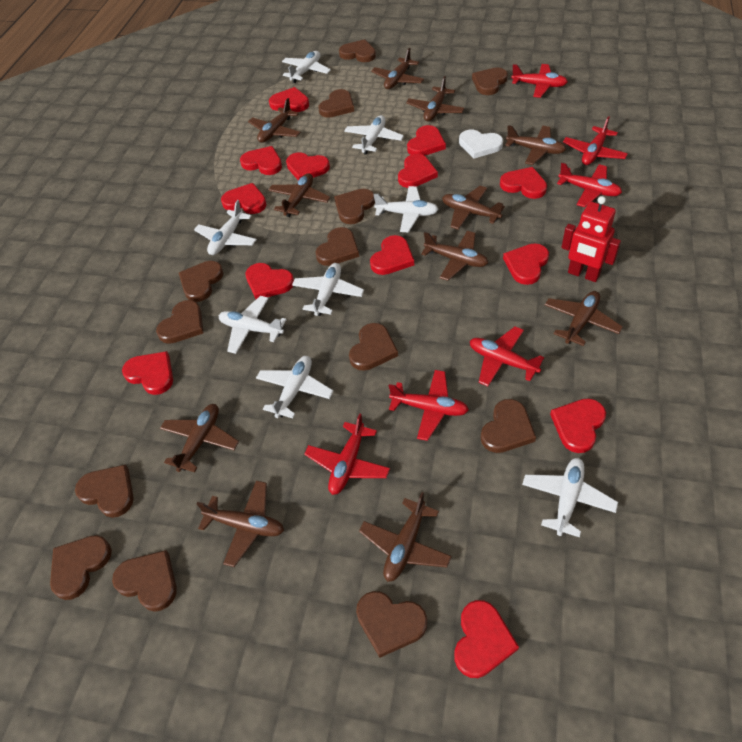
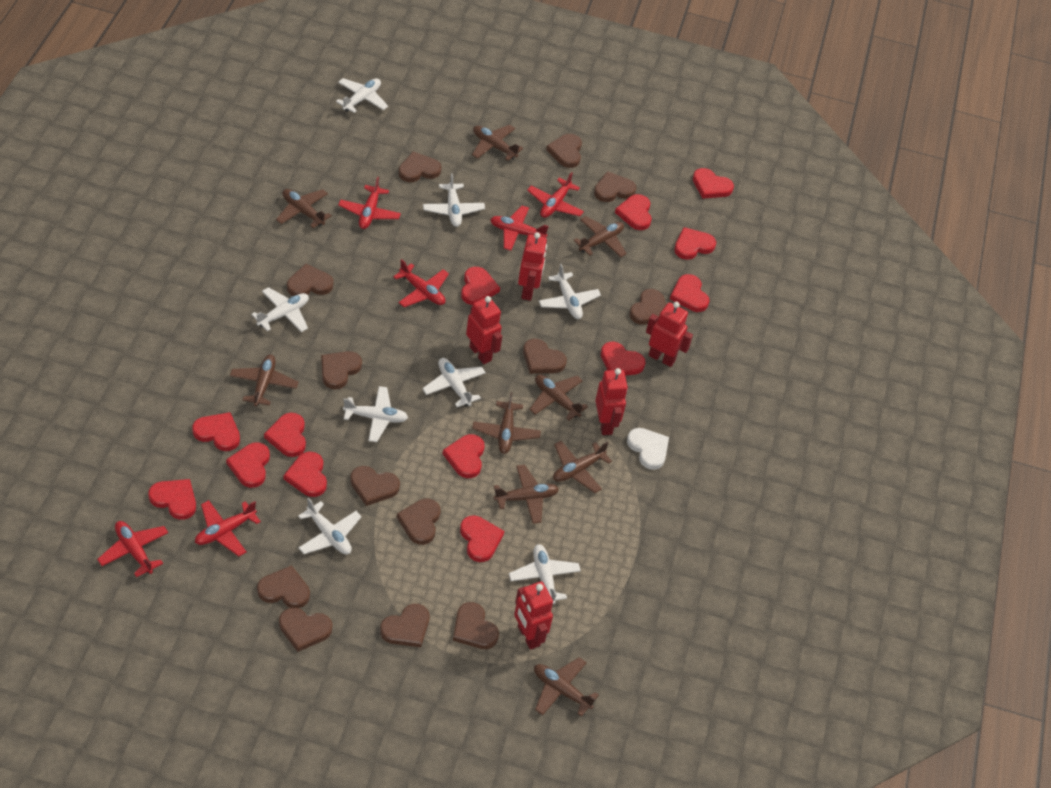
brown plane: [160,404,239,472] [196,481,284,567] [248,98,301,143] [268,173,330,217] [359,492,452,582] [371,48,424,89] [406,76,465,121] [421,231,488,281] [442,186,505,230] [505,125,566,165] [545,291,623,346] = 11 -> [230,355,298,406] [276,189,332,228] [472,125,523,161] [472,392,541,454] [494,465,559,524] [529,375,588,421] [534,657,599,717] [553,441,612,493] [573,216,627,257] = 9
red robot: [561,196,621,282] = 1 -> [466,296,502,364] [514,581,553,650] [518,232,547,301] [595,368,628,435] [646,302,693,367] = 5

